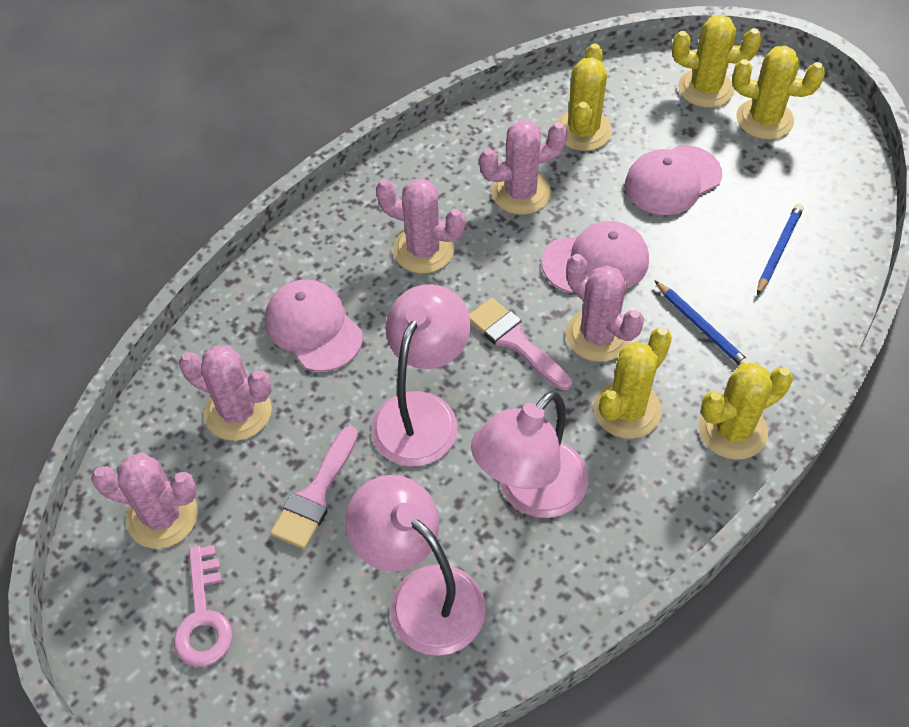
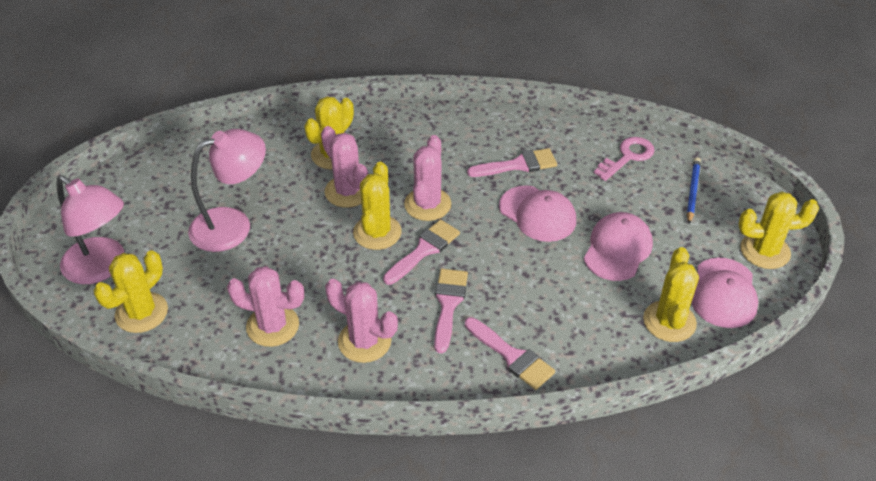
blue pencil: [654,280,751,365] [757,203,804,295] = 2 -> [687,158,701,224] = 1
pink brush: [270,426,358,549] [469,297,572,390] = 2 -> [383,219,460,285] [434,269,468,353] [465,317,555,390] [467,148,557,177] = 4
pink cactus: [91,453,198,549] [179,345,272,441] [376,179,465,274] [479,120,567,215] [566,254,644,362] = 5 -> [227,266,304,347] [321,126,368,208] [325,279,398,363] [404,135,451,221] = 4
pink lamp: [345,475,485,656] [371,284,470,466] [471,391,588,518] = 3 -> [56,176,124,284] [188,129,266,252] = 2

